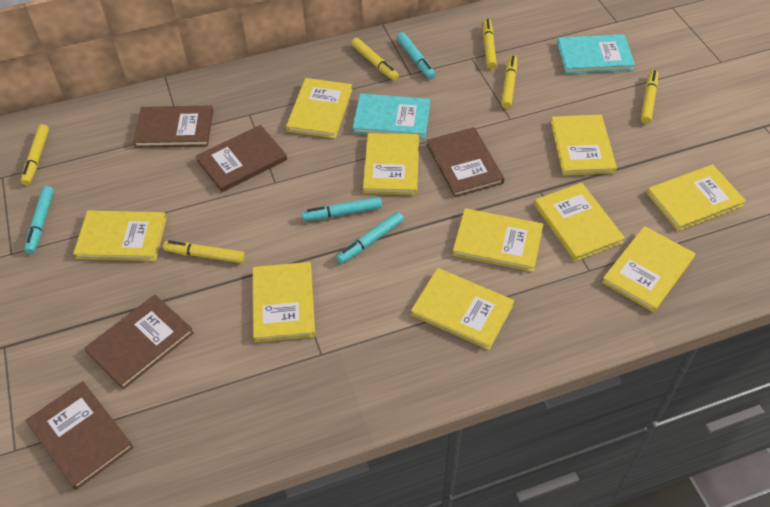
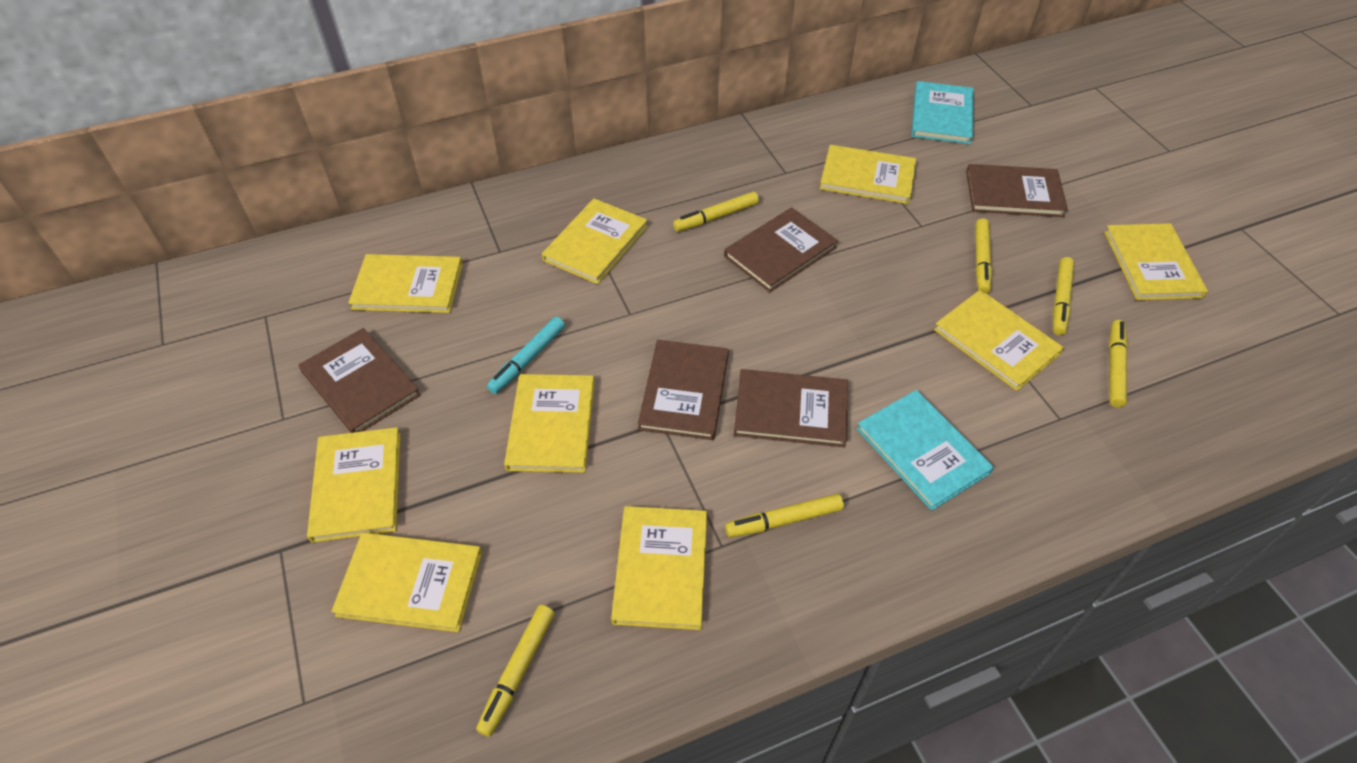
turquoise marker: [24,186,54,254] [302,197,382,221] [336,212,404,264] [397,32,436,79] = 4 -> [487,317,565,394] = 1
yellow book: [73,210,167,261] [253,262,315,342] [286,78,352,138] [363,133,419,195] [411,268,514,350] [453,208,544,272] [534,183,625,262] [551,115,617,176] [602,226,695,312] [647,164,746,231] = 10 -> [307,427,401,543] [331,532,482,632] [348,254,463,313] [504,374,595,473] [542,198,648,284] [611,506,707,630] [820,145,916,204] [934,290,1064,391] [1104,223,1208,300] = 9

